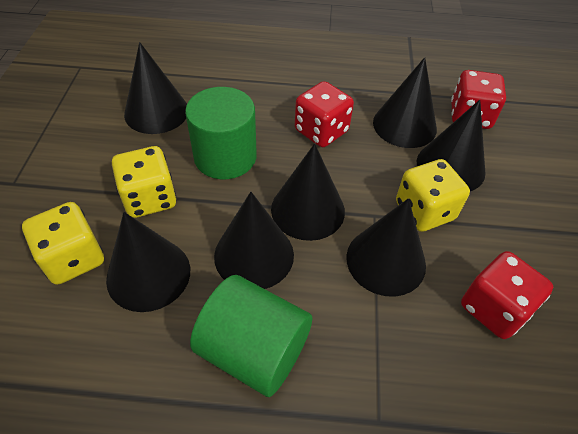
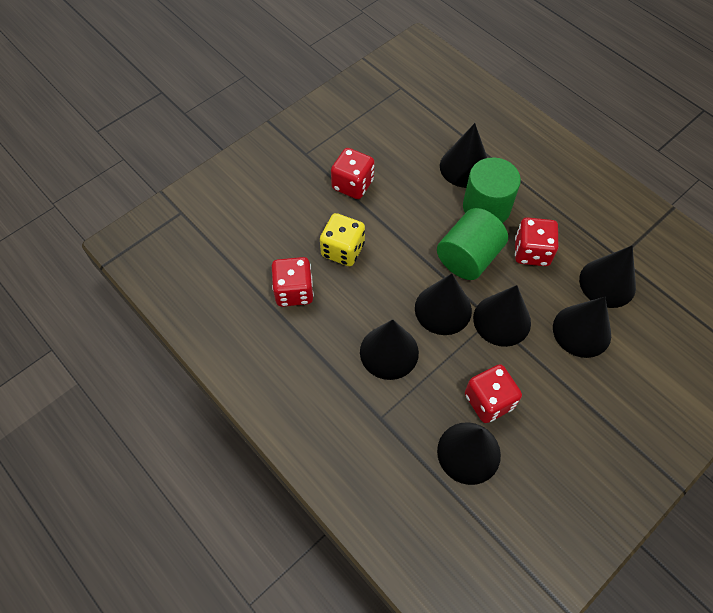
red dice: [295,81,354,147] [451,70,506,129] [461,251,553,339] = 3 -> [272,257,314,307] [331,148,375,199] [465,364,522,423] [515,217,558,266] = 4
yellow dice: [22,202,104,285] [112,146,176,218] [396,159,470,232] = 3 -> [320,213,365,266] = 1

